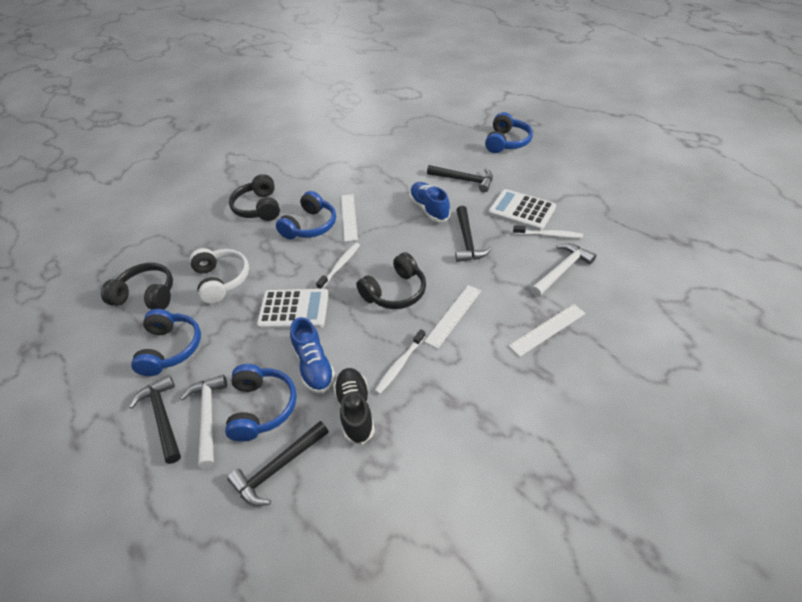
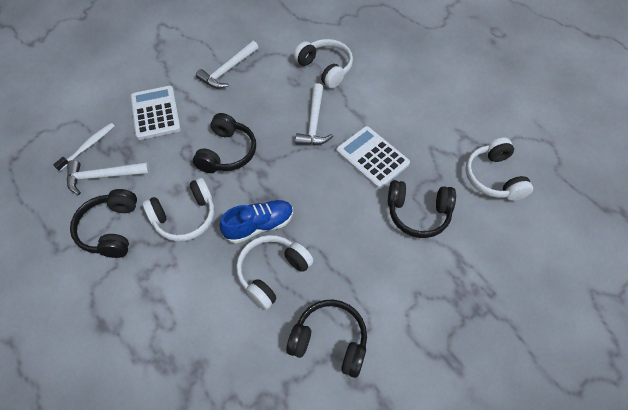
black hammer: [129,375,181,464] [227,421,329,506] [427,165,493,193] [455,206,492,262] = 4 -> none = 0
black headphones: [101,263,173,310] [229,174,280,221] [356,252,426,309] = 3 -> [70,189,137,258] [193,113,256,173] [286,299,367,378] [388,180,456,238] = 4
black shoe: [333,368,375,445] = 1 -> none = 0
blue headphones: [131,309,201,376] [225,364,297,442] [276,191,336,239] [485,112,533,153] = 4 -> none = 0
blue shoe: [290,317,336,393] [409,182,450,222] = 2 -> [220,200,293,244] = 1
white hammer: [180,375,227,468] [531,244,596,297] = 2 -> [67,160,150,195] [196,41,259,88] [295,83,333,145] = 3
white headphones: [190,248,249,304] = 1 -> [142,178,214,242] [236,235,314,310] [294,39,353,89] [465,138,533,201] = 4
white ruler: [341,194,358,242] [424,285,481,349] [509,304,586,357] = 3 -> none = 0
white toothbrush: [316,243,360,289] [375,329,426,394] [513,225,583,238] = 3 -> [53,123,114,171] = 1

